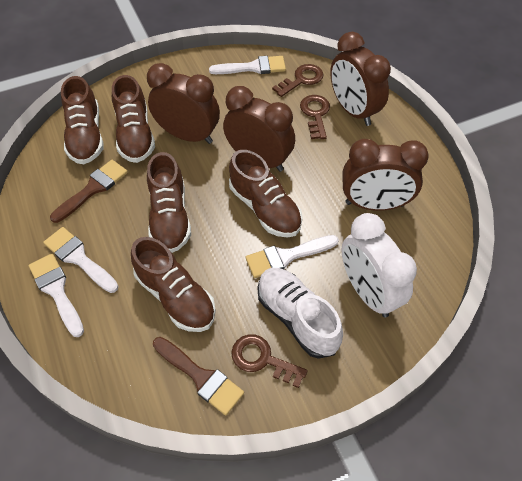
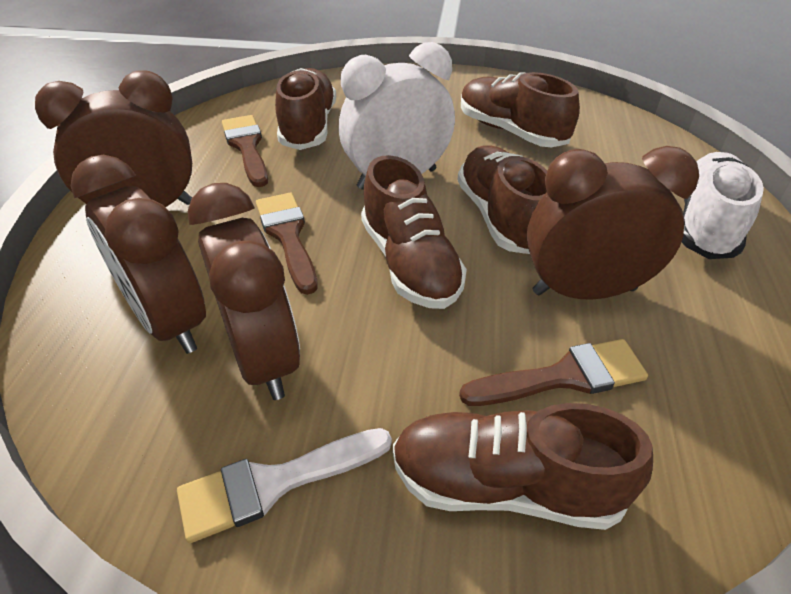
brown brush: [50,160,128,223] [153,337,244,415] = 2 -> [222,115,268,187] [256,193,318,295] [459,339,648,406] = 3
brown key: [231,334,308,388] [272,64,323,97] [300,95,330,139] = 3 -> none = 0
white brush: [28,254,84,337] [43,227,119,293] [209,56,286,74] [246,235,339,278] = 4 -> [177,428,392,543] = 1

